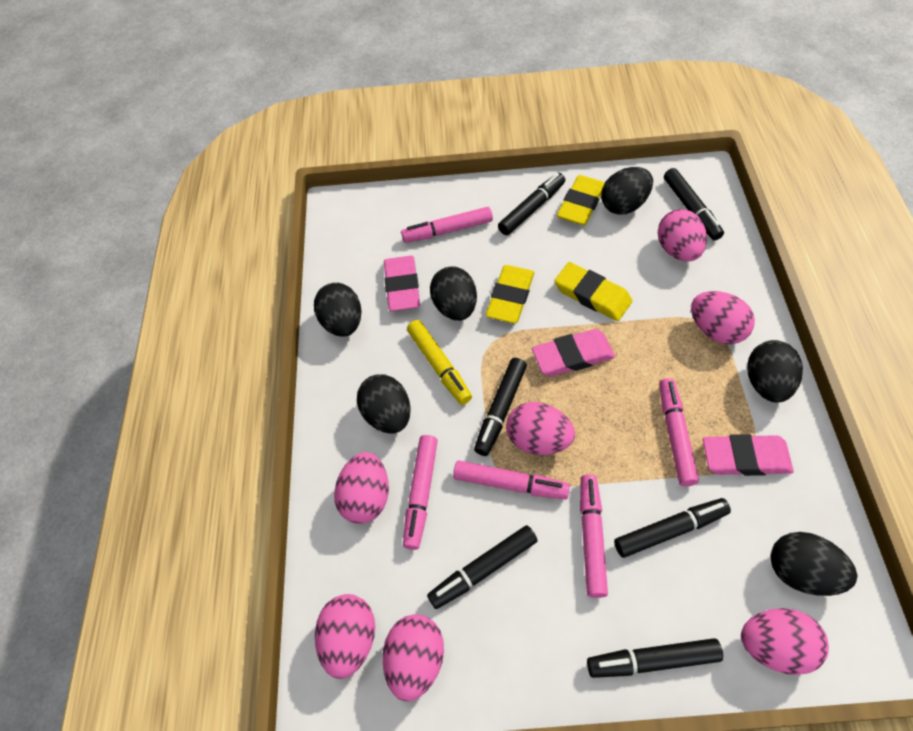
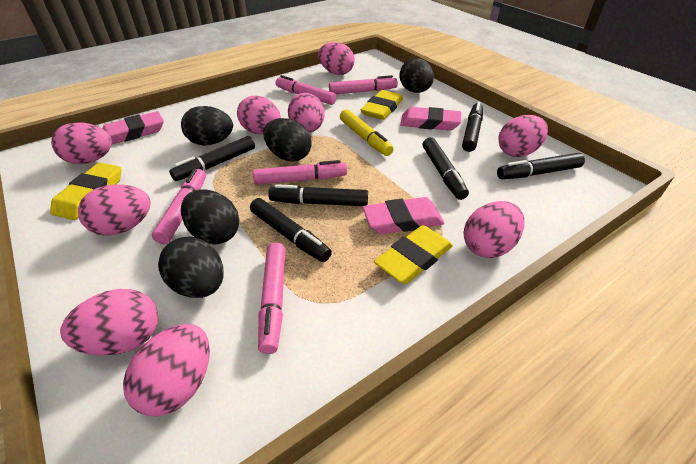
black egg: [314,283,362,337] [357,374,411,434] [430,266,477,321] [601,167,653,215] [747,340,803,403] [770,532,857,596] = 6 -> [158,236,224,298] [181,106,233,146] [181,189,240,245] [263,118,312,162] [399,58,434,93] = 5
pink egg: [315,594,375,679] [334,452,389,524] [382,614,444,702] [506,402,575,455] [658,209,707,261] [691,291,755,344] [741,608,829,675] = 7 -> [51,122,112,164] [60,289,158,356] [78,184,151,236] [123,324,210,416] [237,96,281,134] [288,93,325,133] [318,42,355,75] [463,201,524,258] [499,115,548,157] = 9

